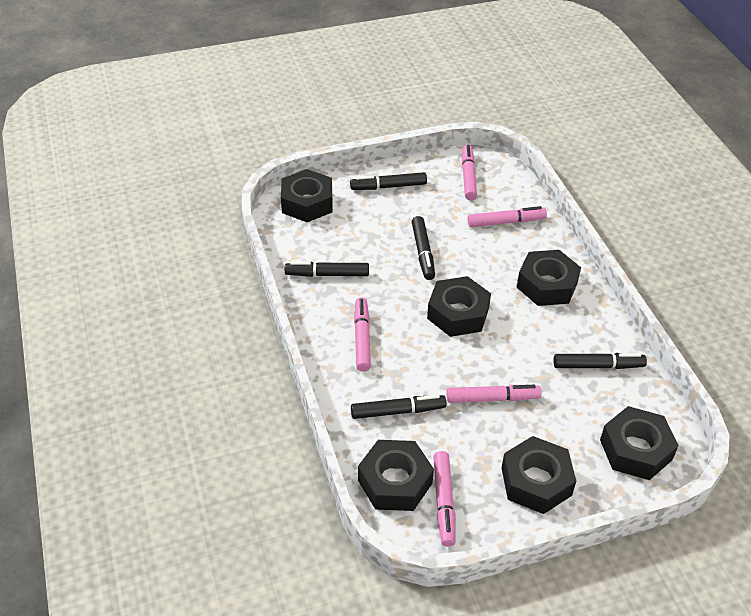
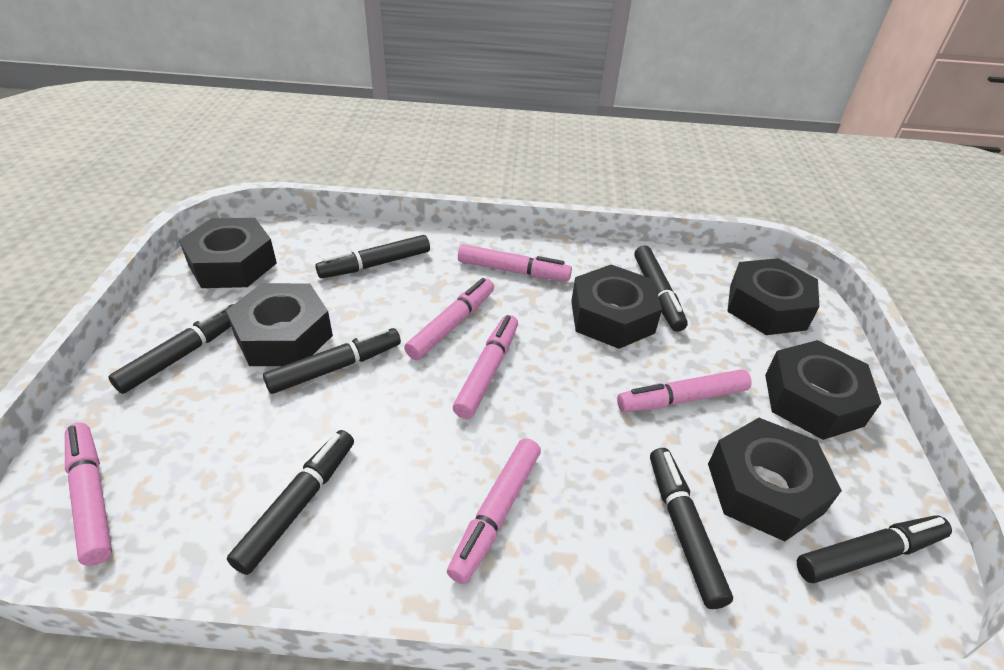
black marker: [285,262,369,277] [350,172,427,190] [351,395,446,419] [412,216,435,280] [554,353,647,369] = 5 -> [109,304,234,394] [227,430,354,575] [263,327,401,394] [315,235,430,278] [634,246,688,332] [650,448,733,609] [797,515,952,583] = 7
pink marker: [354,297,371,372] [433,451,456,547] [446,385,542,403] [462,145,477,200] [467,206,547,227] = 5 -> [65,423,112,566] [404,278,494,360] [447,438,541,584] [453,315,518,419] [458,244,572,281] [617,369,752,412] = 6

